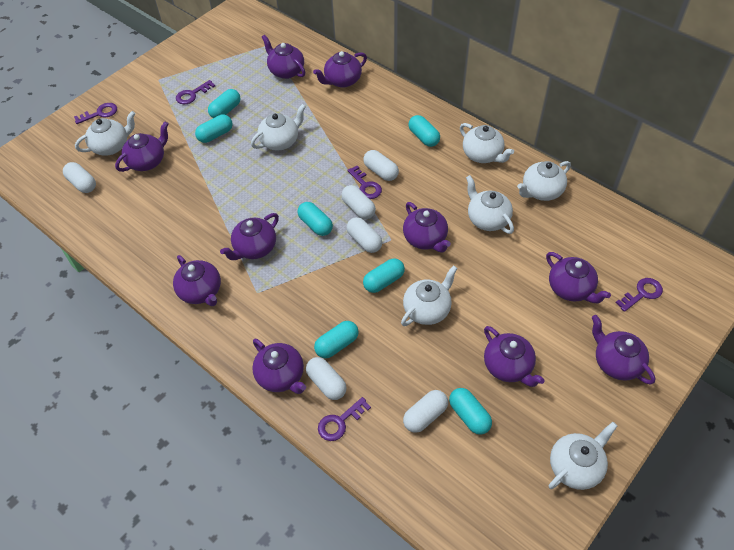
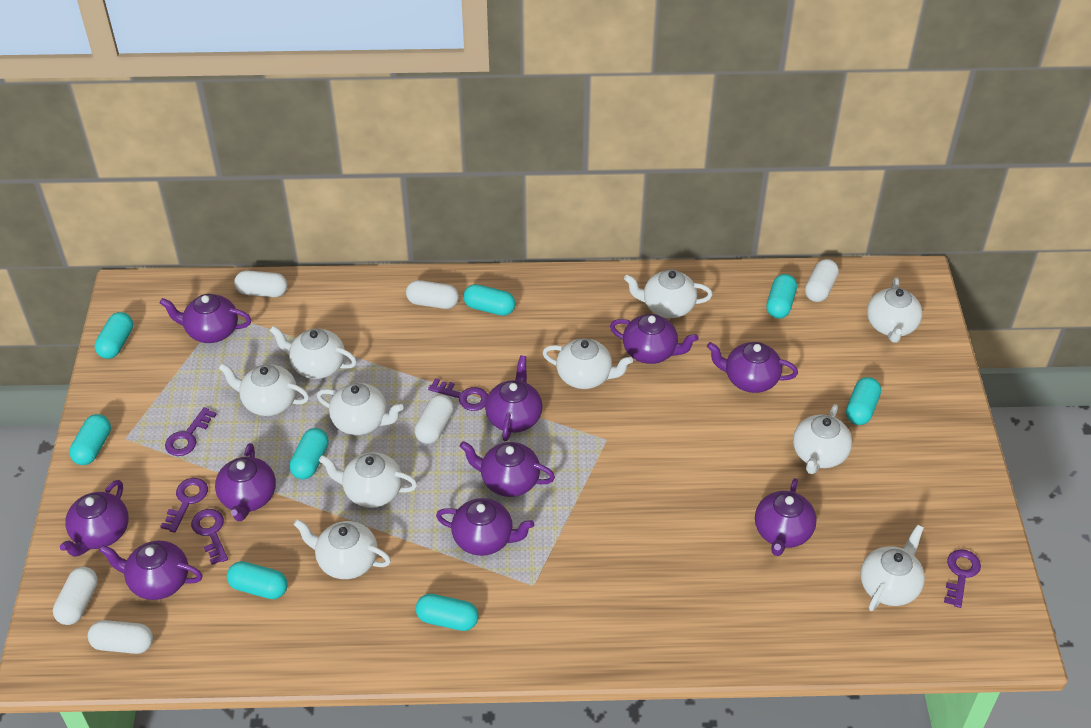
turquoise capsule: [195,114,233,143] [208,89,240,118] [298,202,333,236] [314,321,359,358] [363,259,405,293] [408,115,440,147] [449,388,492,435] = 7 -> [69,414,111,465] [95,312,133,359] [227,561,288,599] [289,428,329,479] [416,594,479,631] [463,284,515,316] [766,274,797,319] [846,377,881,425] = 8
white teapot: [75,111,136,155] [251,104,306,151] [401,265,457,326] [460,123,514,163] [466,175,514,234] [517,161,571,201] [549,422,617,490] = 7 -> [219,363,309,416] [269,326,357,379] [293,519,391,579] [317,383,404,435] [319,452,417,508] [542,338,633,389] [624,270,713,318] [793,404,852,474] [860,524,925,611] [867,278,922,343] = 10

